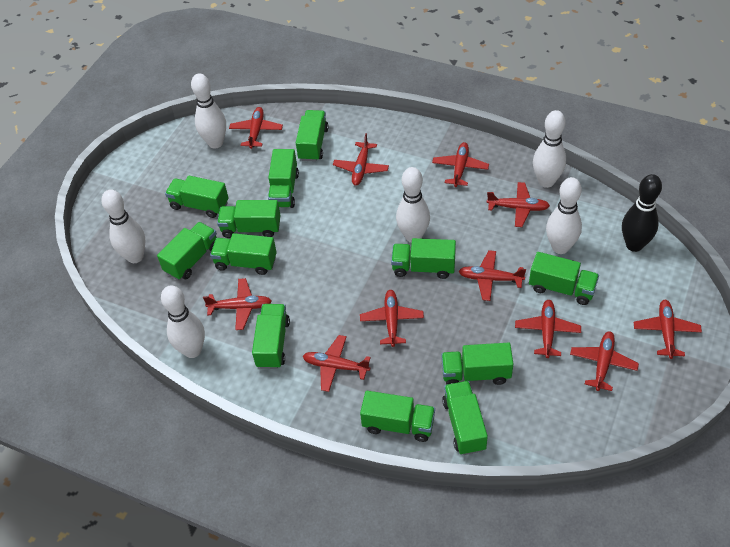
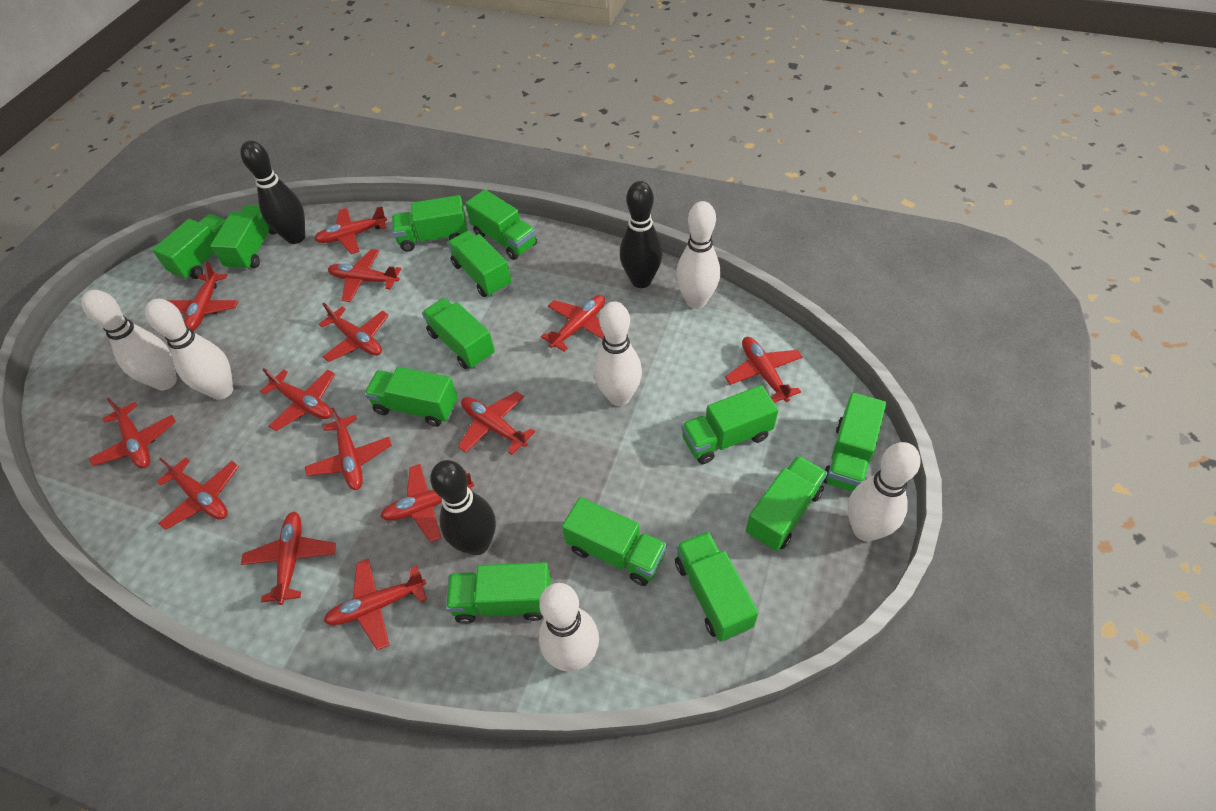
black bowling pin: [622,174,662,252] = 1 -> [241,140,305,244] [430,460,496,555] [620,181,663,288] = 3
green truck: [157,222,217,280] [165,176,229,218] [210,233,277,275] [217,200,280,238] [252,304,290,369] [268,149,299,208] [296,110,329,162] [360,391,435,442] [391,238,456,279] [441,343,513,385] [442,381,488,455] [529,252,599,305] = 12 -> [152,214,226,280] [210,205,276,271] [364,366,458,427] [392,195,468,252] [422,298,495,369] [446,562,552,624] [447,231,512,297] [465,190,537,260] [562,497,667,586] [675,531,759,642] [681,385,778,464] [746,455,827,551] [823,392,886,492] = 13
red plane: [203,278,272,330] [229,107,283,149] [303,335,371,392] [333,133,389,186] [360,290,424,347] [432,142,489,187] [459,250,526,301] [487,182,550,227] [515,300,581,358] [570,331,639,391] [634,300,702,359] = 11 -> [89,398,176,468] [156,457,239,530] [167,261,238,331] [241,511,336,605] [260,368,335,431] [305,407,392,490] [314,206,387,254] [318,303,389,362] [324,559,426,650] [328,249,401,302] [380,464,474,542] [458,391,535,455] [541,295,605,352] [725,337,803,403] = 14

